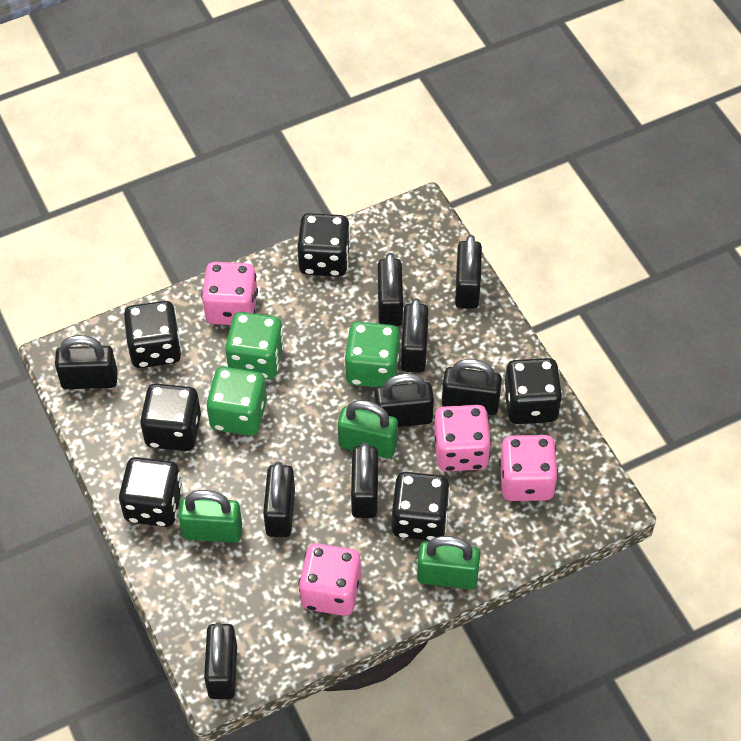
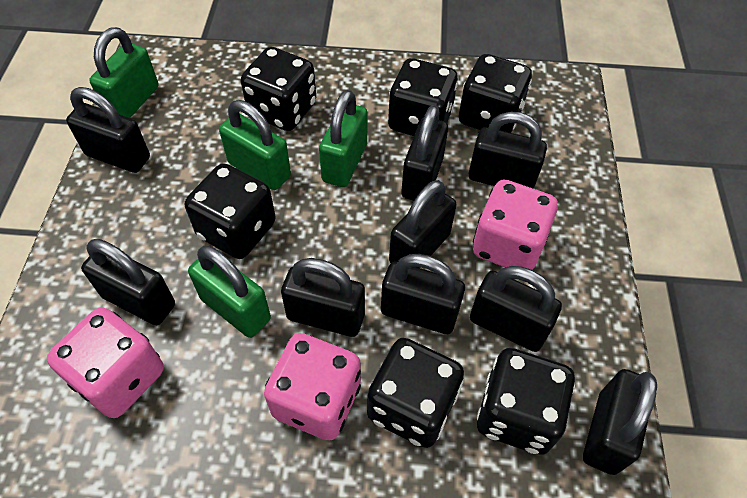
green dice: [206,367,267,436] [225,312,284,379] [344,322,400,387] = 3 -> none = 0
green padlock: [178,490,242,543] [338,400,398,458] [417,536,480,589] = 3 -> [89,27,159,118] [188,245,271,338] [219,100,291,190] [319,90,368,187] = 4
pink dice: [202,262,258,325] [299,543,361,616] [434,405,491,472] [499,435,558,501] = 4 -> [47,307,164,418] [264,333,361,440] [473,179,558,270] = 3

